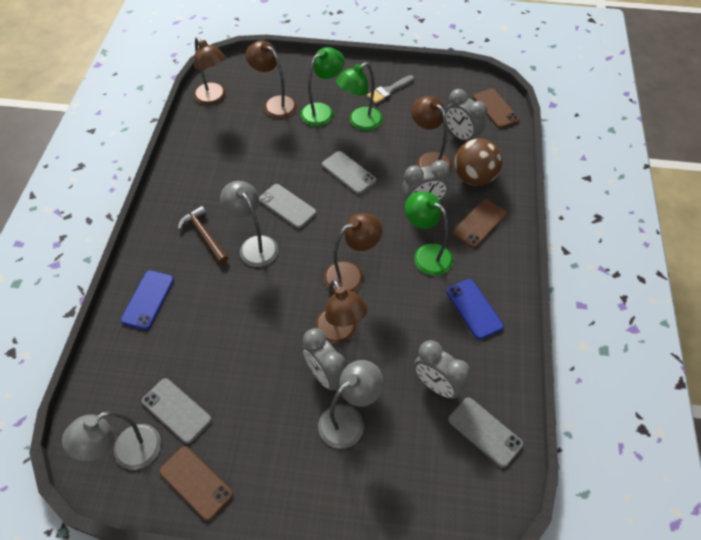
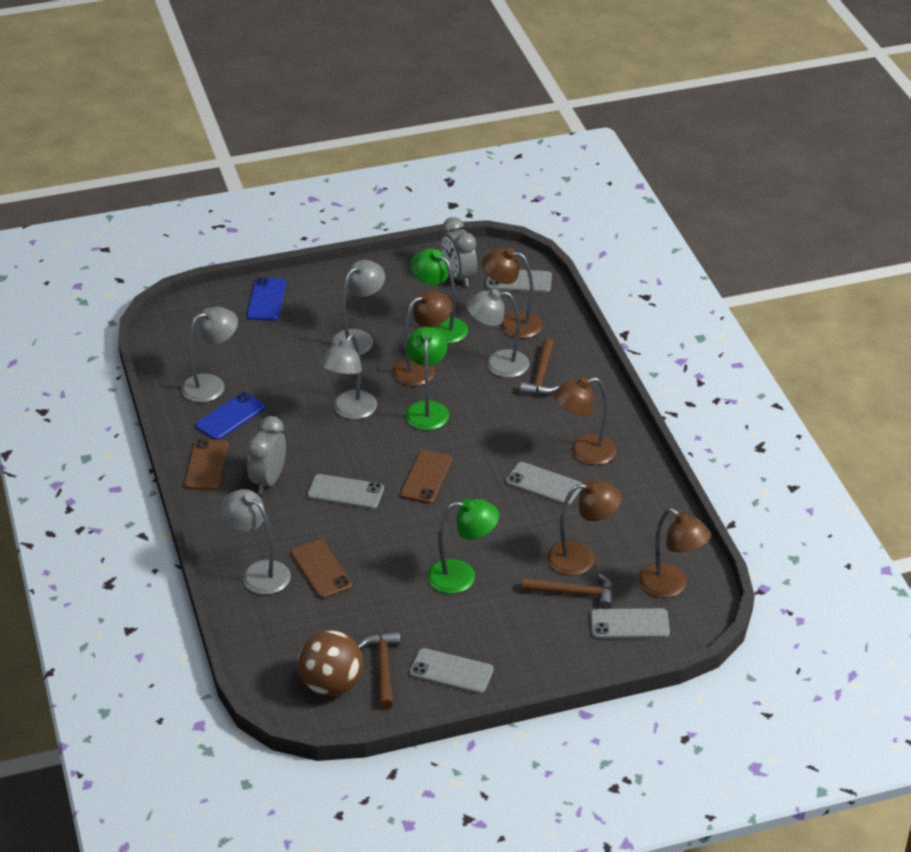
brown hammer: [178,206,228,264] = 1 -> [358,632,400,709] [520,338,559,395] [522,573,613,609] = 3
grey brush: [367,75,414,104] = 1 -> none = 0
grey clock: [303,328,346,392] [402,160,450,201] [414,340,471,399] [445,89,487,141] = 4 -> [247,416,286,494] [442,217,477,287] = 2
grey lamp: [62,411,161,470] [220,181,278,267] [318,360,384,449] = 3 -> [181,307,238,403] [220,489,291,595] [320,334,377,420] [331,260,385,355] [466,289,530,378] = 5
grey phone: [142,378,212,444] [259,184,317,229] [322,151,377,194] [448,397,524,468] = 4 -> [307,474,384,509] [409,648,494,694] [486,270,552,292] [506,462,582,505] [590,608,670,639] = 5

